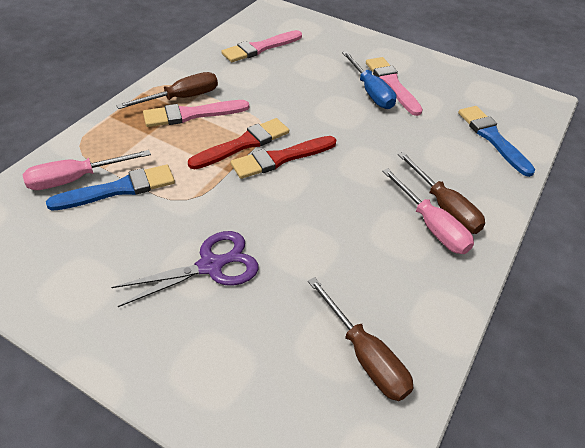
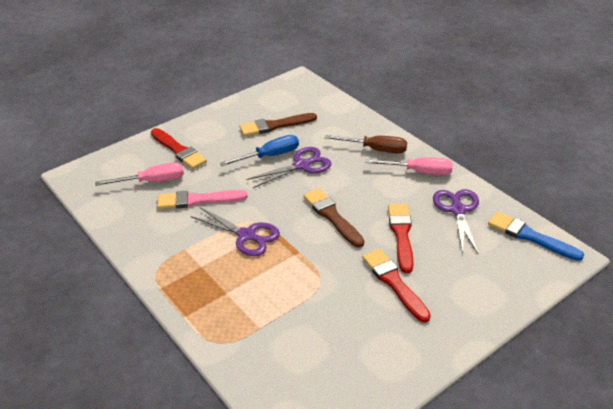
blue brush: [46,165,175,211] [458,106,535,177] = 2 -> [488,212,584,261] = 1
brown brush: none = 0 -> [239,113,317,136] [303,188,364,248] = 2
brown screwdriver: [116,72,218,109] [308,277,414,401] [398,152,485,234] = 3 -> [324,135,407,153] = 1
pink brush: [143,100,249,127] [221,30,302,62] [366,57,423,116] = 3 -> [157,190,247,209] = 1
purple scissors: [111,231,259,307] = 1 -> [190,207,280,256] [246,147,331,188] [433,189,479,254] = 3
red brush: [188,118,289,169] [231,136,336,179] = 2 -> [151,128,207,169] [362,249,431,323] [388,204,413,273] = 3

